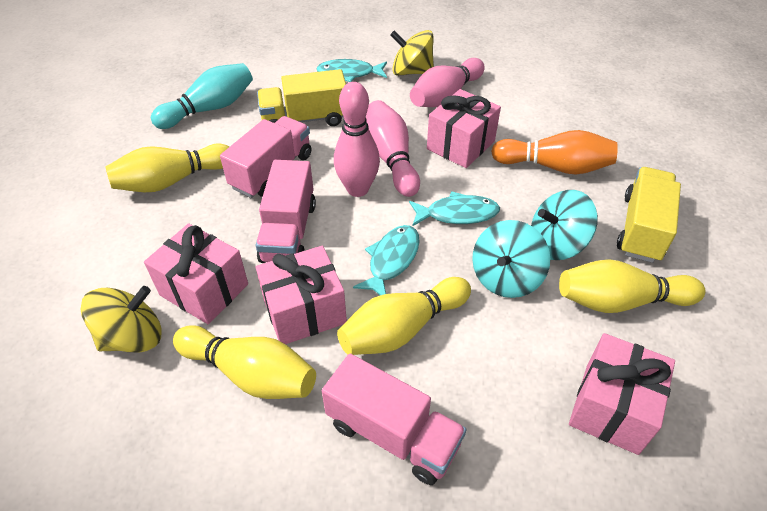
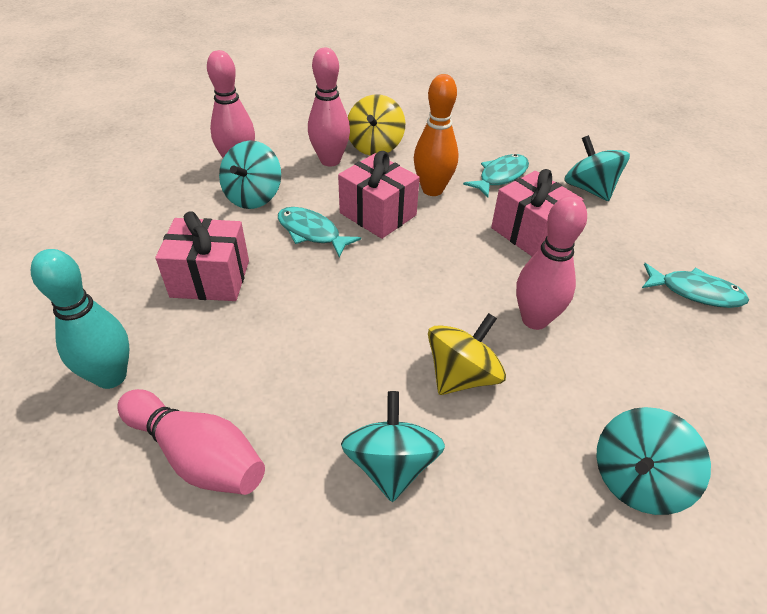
pink bowling pin: [334,82,380,197] [366,100,420,197] [410,58,485,107] = 3 -> [118,389,265,495] [207,50,255,158] [308,48,350,166] [516,196,587,330] = 4
pink gift: [144,223,248,324] [256,246,347,344] [427,89,501,168] [569,333,675,455] = 4 -> [155,211,249,301] [338,151,420,239] [491,169,584,257] = 3
pink truck: [220,116,311,198] [256,160,316,263] [322,354,467,485] = 3 -> none = 0
turquoise spinning top: [472,220,550,298] [531,190,598,260] = 2 -> [219,140,281,209] [341,391,445,502] [564,135,630,201] [596,407,711,515] = 4
yellow bowling pin: [105,143,229,192] [173,325,316,399] [337,277,471,355] [559,259,706,313] = 4 -> none = 0
yellow truck: [257,69,346,126] [617,167,681,263] = 2 -> none = 0

